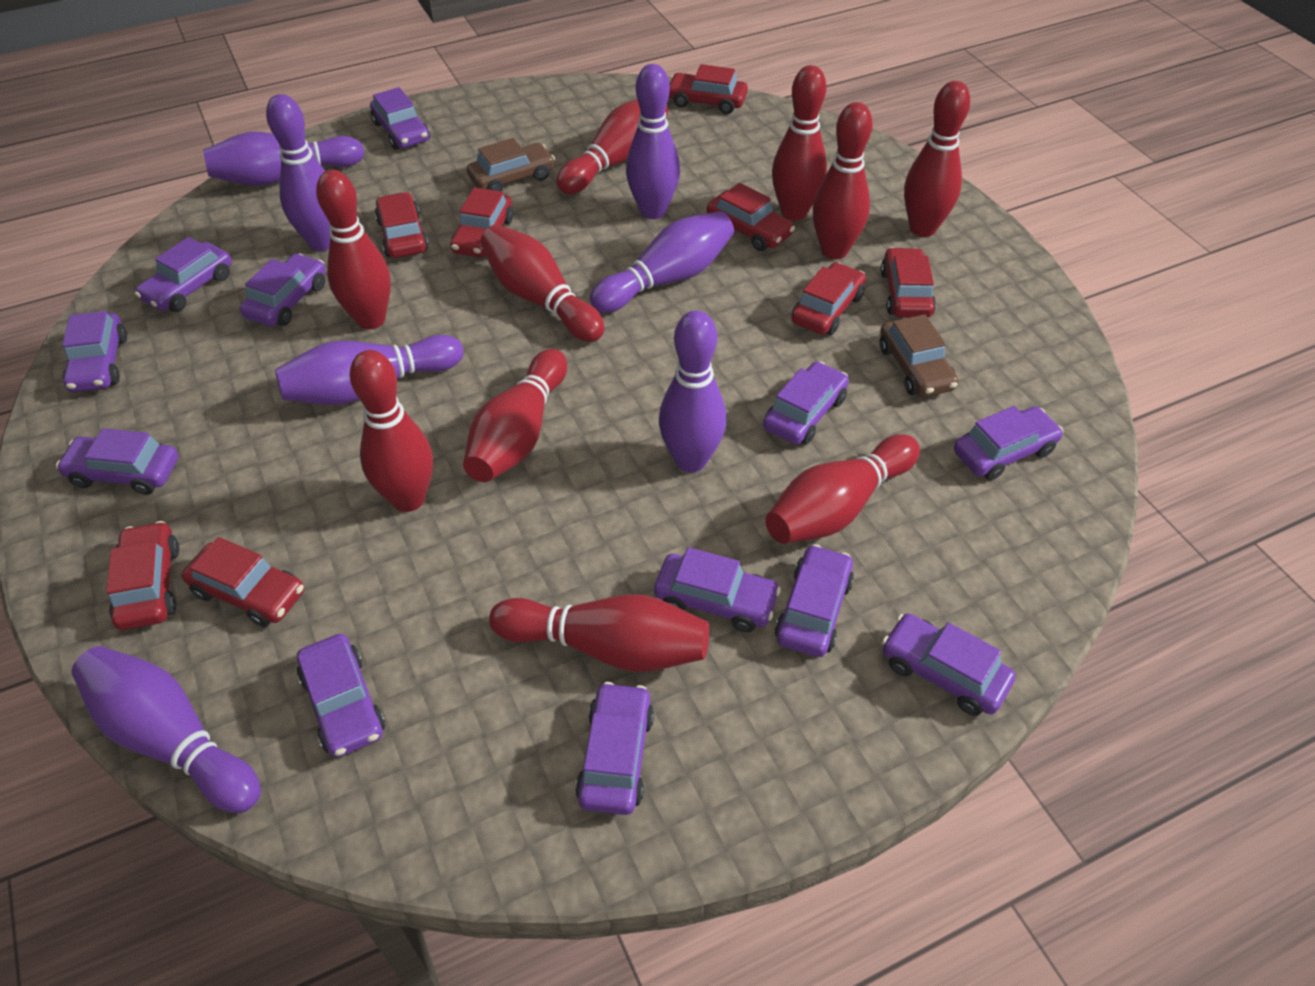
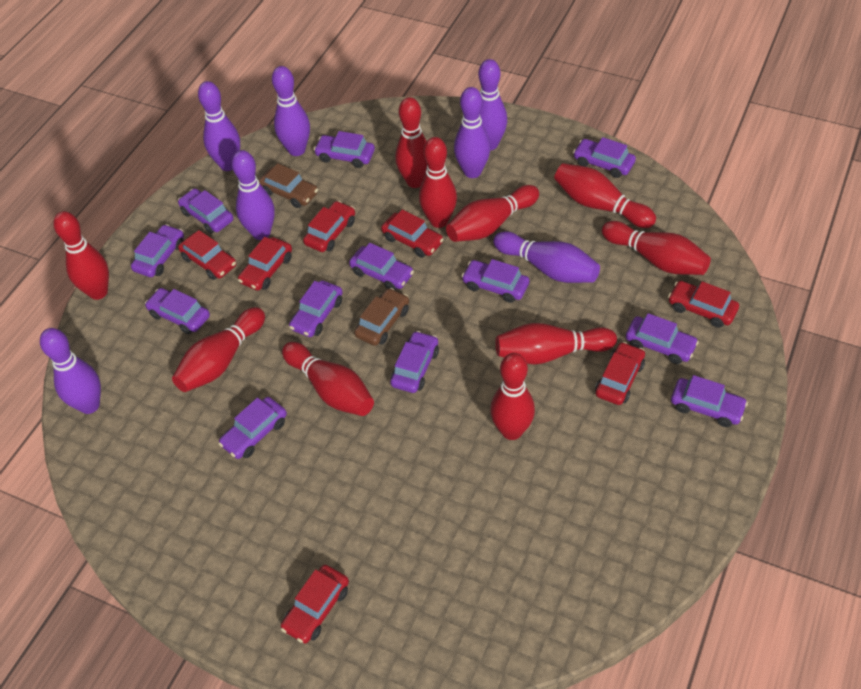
red car: [106,521,179,630] [182,537,304,627] [375,192,429,258] [450,187,513,257] [669,64,748,114] [707,183,795,251] [791,262,866,335] [880,247,936,318] = 8 -> [178,230,236,280] [238,237,292,290] [281,565,349,644] [303,201,355,252] [381,209,444,258] [595,342,645,405] [668,281,739,328] = 7

